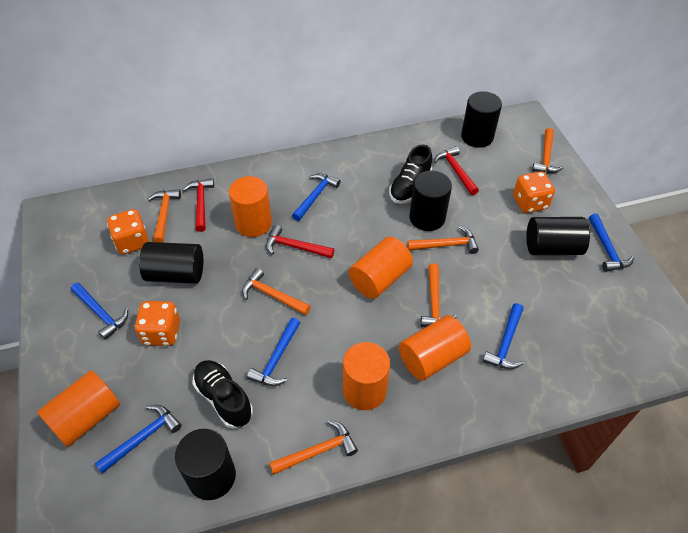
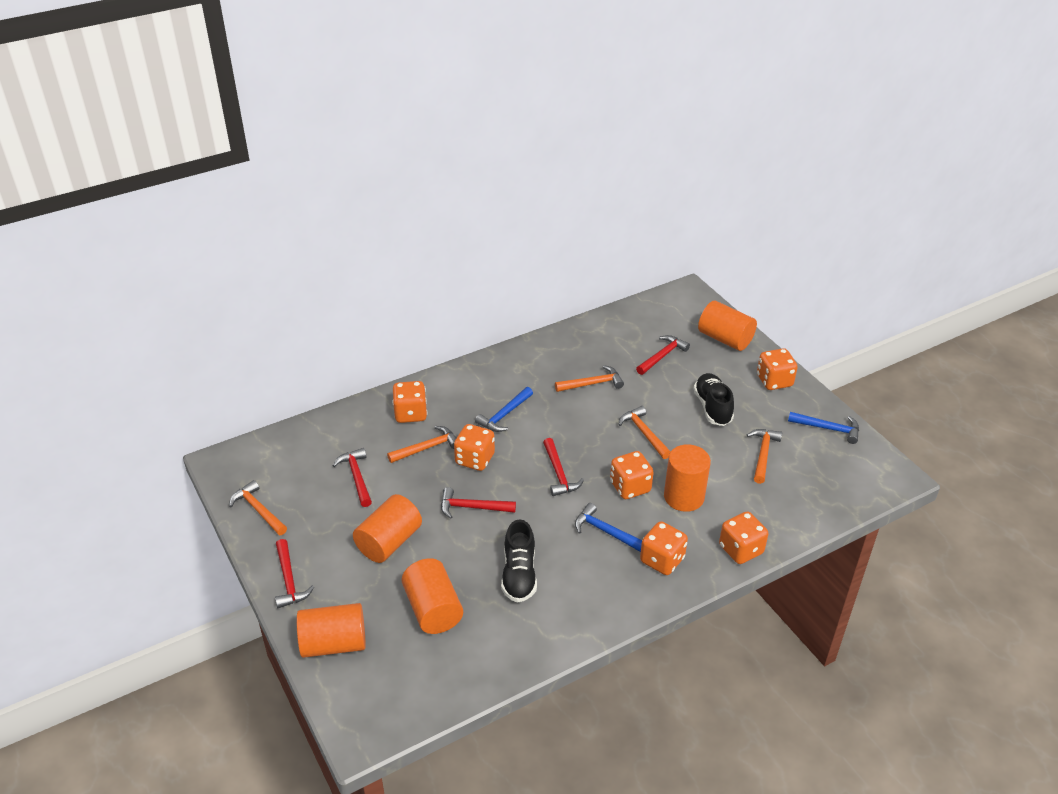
black cylinder: [139,242,203,284] [175,429,236,500] [409,171,452,231] [461,91,502,148] [526,217,590,255] = 5 -> none = 0
blue hammer: [71,283,128,340] [95,405,182,474] [247,318,300,386] [292,173,341,221] [483,303,524,369] [589,213,634,272] = 6 -> [475,387,533,432] [575,503,642,552] [788,412,859,444] = 3
orange dice: [107,209,149,254] [134,301,180,346] [513,171,555,213] = 3 -> [393,381,427,423] [454,424,495,471] [610,451,654,499] [640,521,688,575] [719,512,768,564] [757,348,798,390] = 6
orange hammer: [148,189,181,243] [242,268,311,315] [269,420,358,475] [407,226,479,254] [420,264,457,327] [532,128,564,173] = 6 -> [229,480,287,535] [387,426,456,463] [555,365,624,392] [619,406,671,459] [747,429,782,484] = 5
red hammer: [183,178,214,232] [266,225,334,258] [434,146,479,195] = 3 -> [275,539,314,608] [332,448,372,507] [441,487,516,519] [543,438,584,496] [636,335,690,375] = 5

